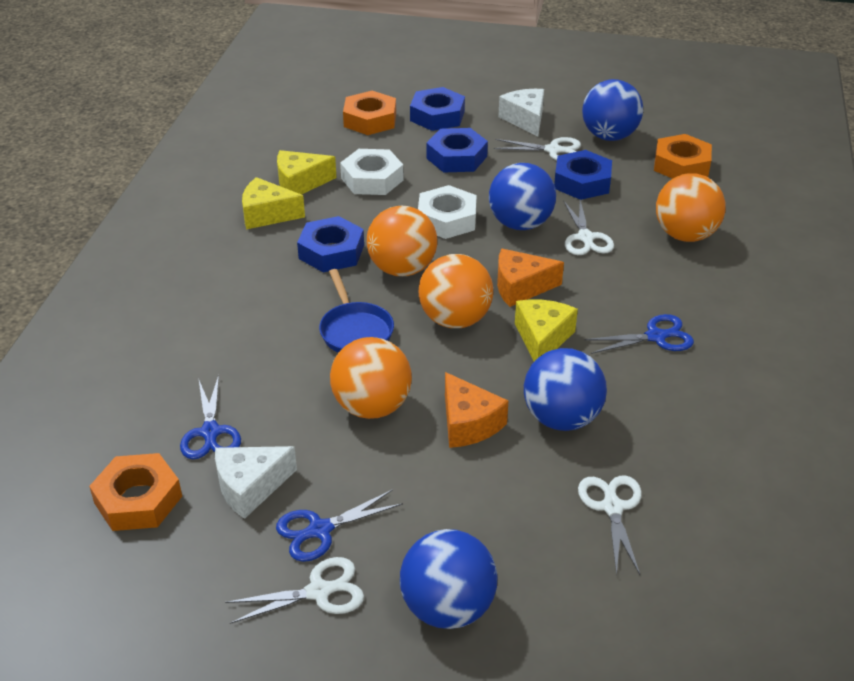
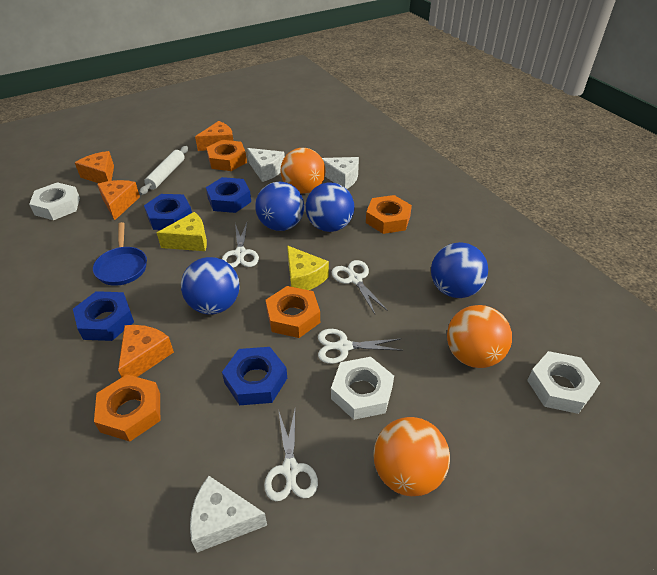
blue scissors: [180,375,241,459] [276,489,403,562] [584,314,694,354] = 3 -> none = 0
orange ball: [330,337,412,419] [367,206,437,276] [419,254,493,328] [656,173,726,242] = 4 -> [281,148,326,194] [374,417,450,496] [447,305,512,368] = 3
orange cheese: [445,372,508,448] [497,249,564,307] = 2 -> [75,151,114,183] [97,180,140,220] [118,325,174,377] [195,121,233,151] = 4
orange nut: [89,453,182,531] [343,91,396,135] [654,134,712,179] = 3 -> [94,374,160,442] [206,140,247,171] [266,286,320,338] [366,195,412,234] = 4
white cheese: [215,446,297,519] [498,89,544,137] = 2 -> [190,476,267,552] [247,148,285,182] [322,157,359,189] = 3
white nut: [340,149,403,195] [418,185,477,239] = 2 -> [29,182,80,220] [331,357,394,420] [527,351,600,414] = 3
white rolling pin: none = 0 -> [139,146,188,195] = 1
yellow cheese: [242,177,305,229] [277,150,337,195] [515,299,578,361] = 3 -> [157,212,207,251] [287,245,329,290] = 2

